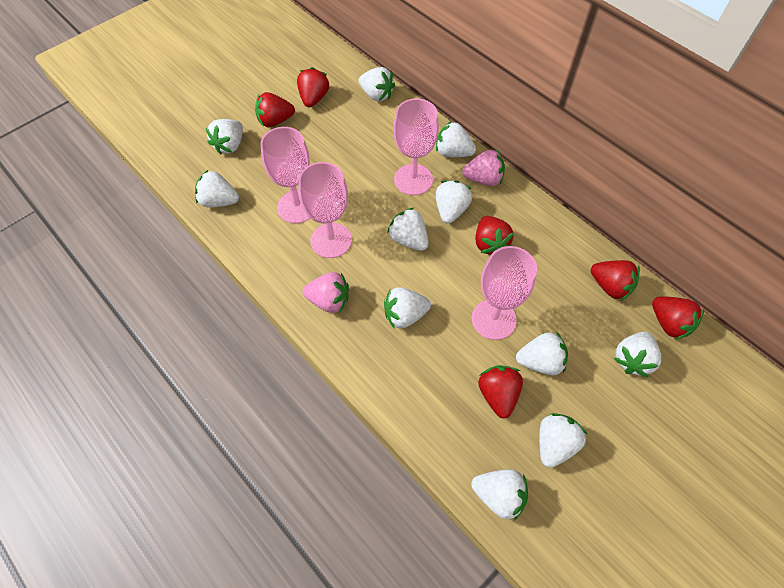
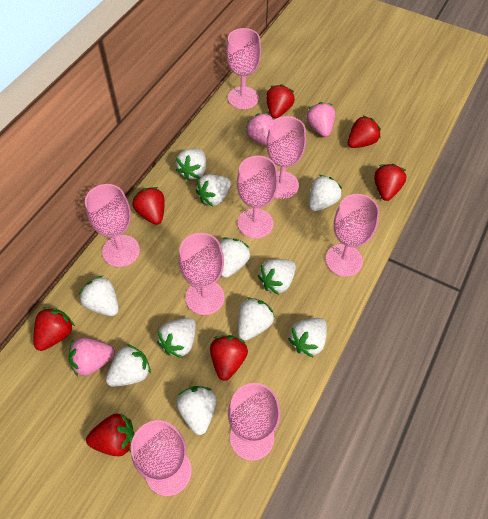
pink goblet: [260,127,310,223] [298,162,352,258] [393,98,439,195] [472,246,537,340] = 4 -> [85,184,140,267] [131,420,192,496] [179,233,225,315] [226,28,261,109] [228,383,281,461] [237,156,278,239] [266,116,306,199] [325,194,379,277] = 8
pink strawberry: [302,272,349,313] [462,149,505,186] = 2 -> [68,337,115,377] [245,113,274,146] [306,102,335,137] = 3
red strawberry: [255,92,295,127] [297,67,329,107] [475,216,514,255] [478,365,523,419] [591,260,640,301] [652,296,704,340] = 6 -> [34,307,75,351] [86,413,134,456] [132,187,165,225] [210,335,248,381] [266,84,295,118] [348,115,381,148] [374,164,406,201] = 7

